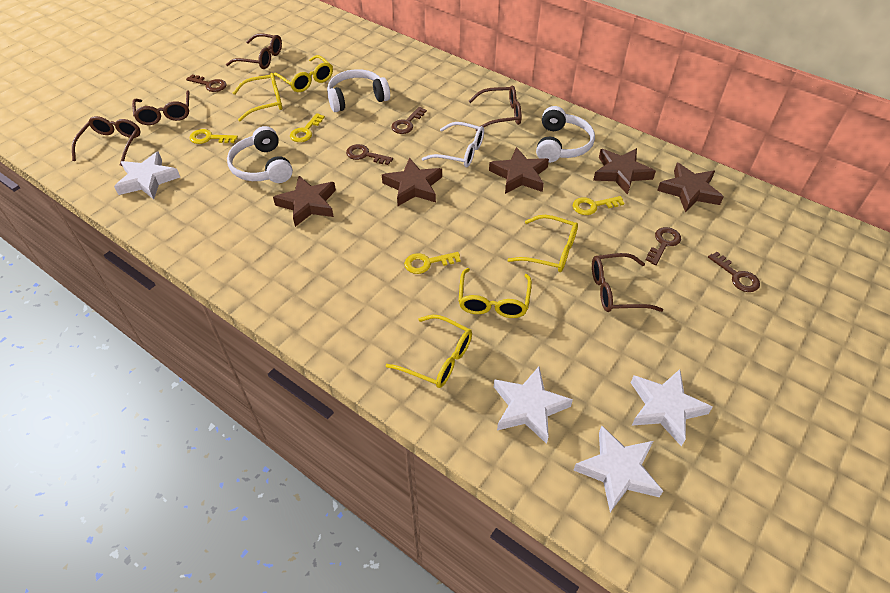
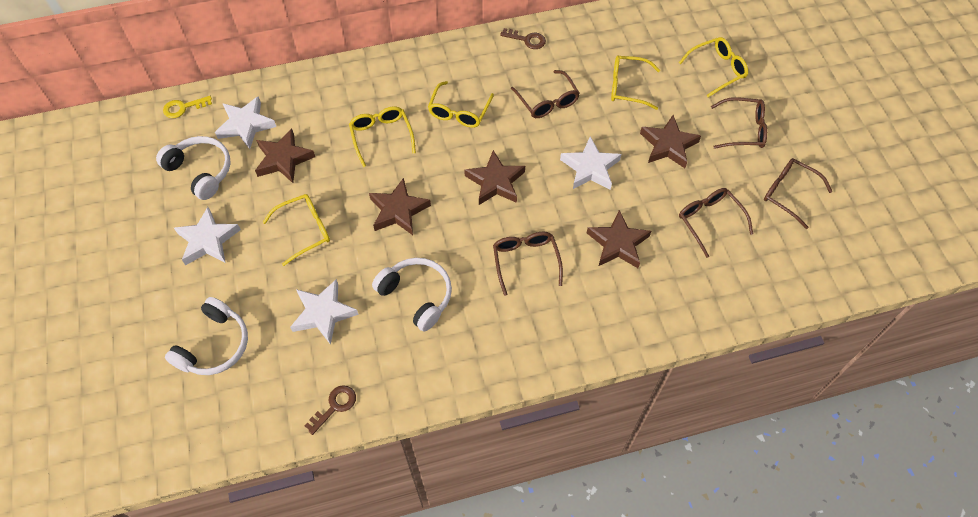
brown key: [186,75,226,92] [346,144,393,165] [391,107,427,134] [646,227,681,265] [708,252,760,292] = 5 -> [305,385,356,435] [500,28,546,49] = 2
white glasses: [422,122,484,167] = 1 -> none = 0
yellow key: [189,129,238,144] [290,113,325,142] [404,252,461,274] [573,196,624,215] = 4 -> [163,96,212,118] = 1

